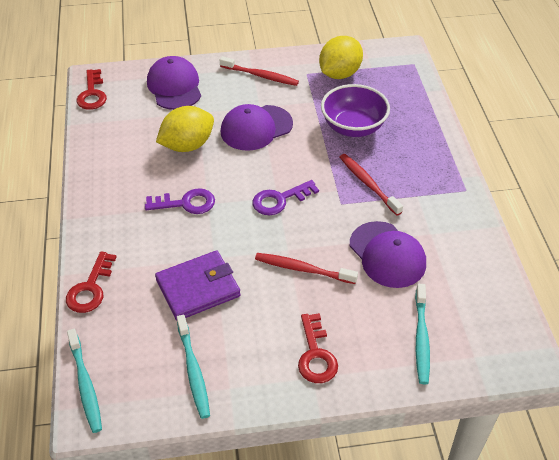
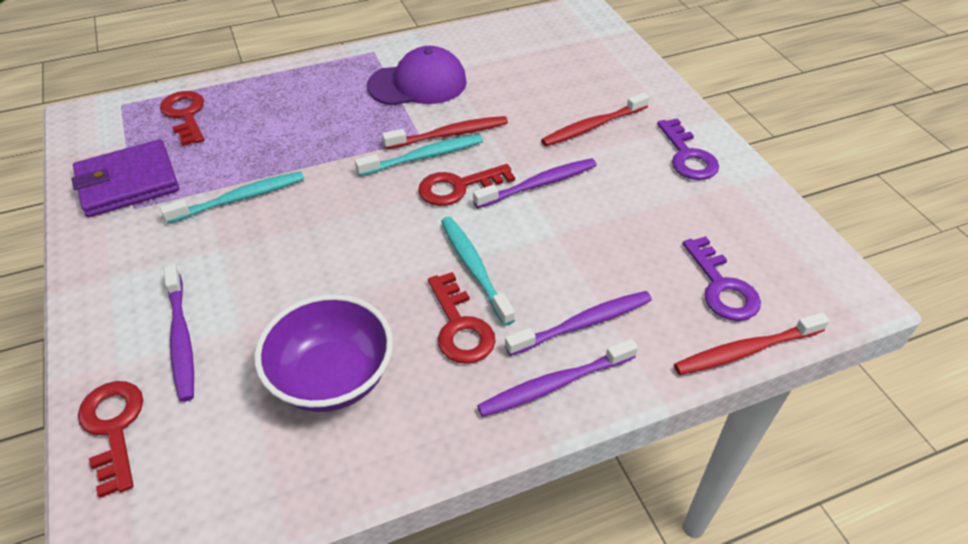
purple cap: [147,56,201,110] [221,104,293,151] [350,221,426,288] = 3 -> [367,46,467,105] = 1
purple toothbrush: none = 0 -> [164,265,194,402] [473,158,597,208] [477,339,638,417] [505,291,652,356] = 4
red key: [66,251,117,313] [76,69,107,110] [298,313,338,383] = 3 -> [78,381,143,498] [160,91,204,146] [418,164,515,206] [428,272,496,364] = 4
yellow lemon: [156,106,214,152] [319,36,363,79] = 2 -> none = 0

